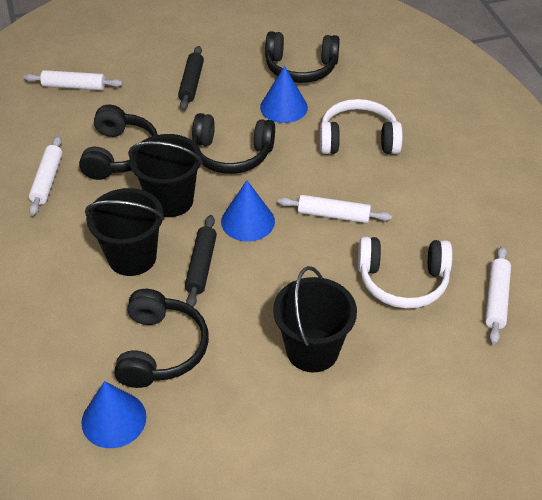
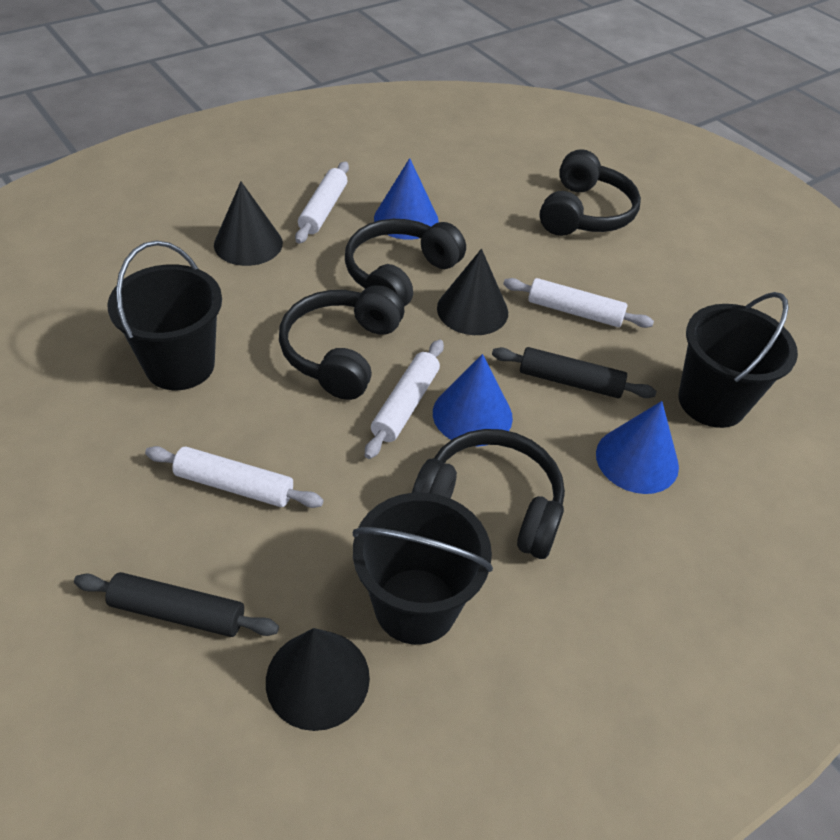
black cone: none = 0 -> [214,181,283,266] [266,628,370,731] [437,249,508,335] = 3
white headphones: [320,99,403,154] [358,237,453,309] = 2 -> none = 0

